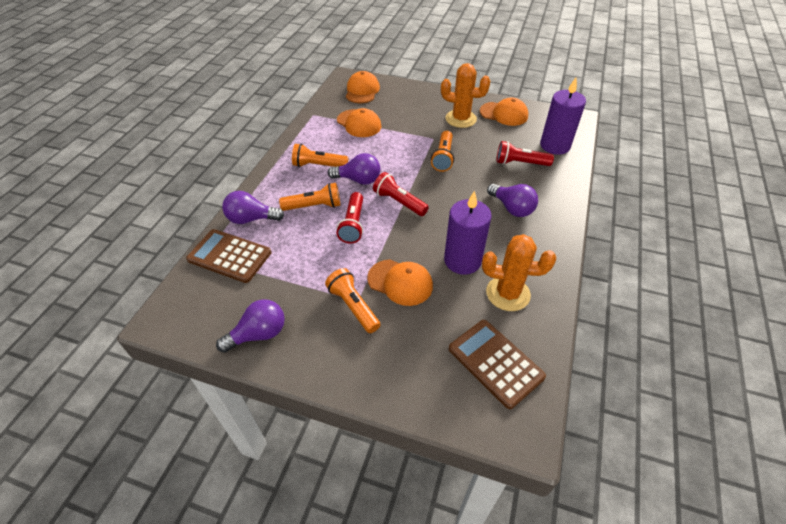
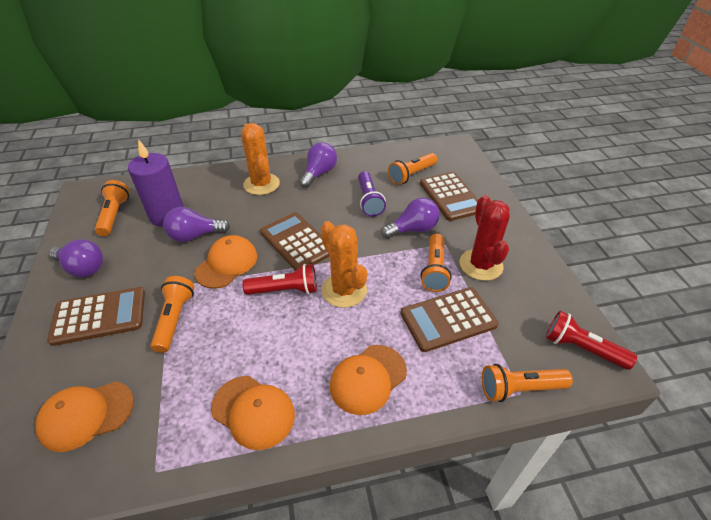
brown calculator: [186,229,271,283] [449,320,546,409] = 2 -> [47,287,145,346] [260,212,330,271] [401,287,499,352] [420,172,479,221] = 4
orange flashlight: [279,183,341,211] [292,144,348,167] [325,268,380,333] [431,131,454,172] = 4 -> [95,180,130,236] [150,276,195,353] [388,153,437,185] [420,234,452,292] [482,364,573,402] = 5
purple candle: [444,191,492,275] [540,78,586,155] = 2 -> [128,139,184,227] = 1
purple flashlight: none = 0 -> [358,171,386,217] = 1
red cactus: none = 0 -> [459,195,510,281] = 1
red flashlight: [336,192,363,244] [373,172,429,216] [497,141,554,166] = 3 -> [243,264,317,295] [546,311,637,370] = 2

